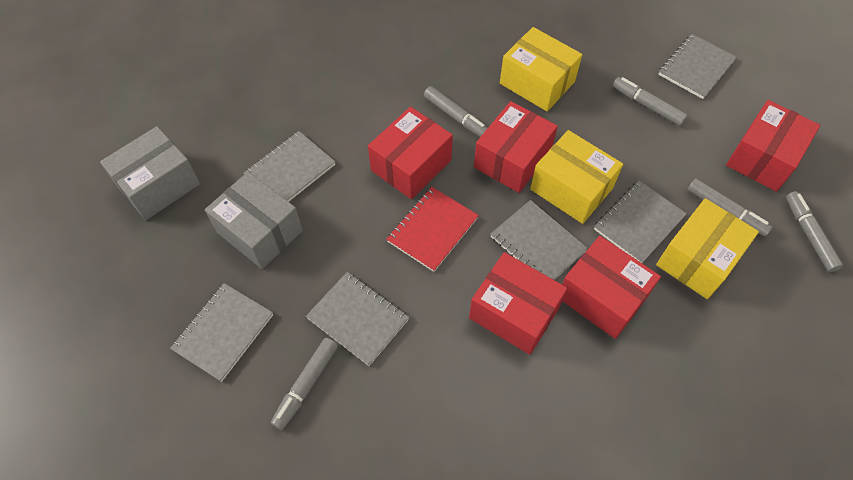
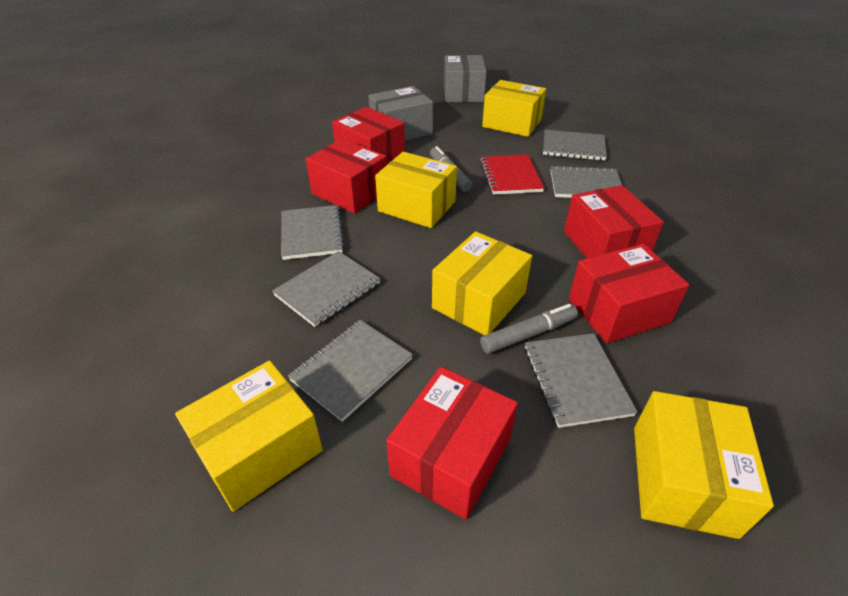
grey marker: [271,338,338,430] [424,86,488,137] [613,77,688,126] [687,178,773,236] [786,191,843,272] = 5 -> [430,146,472,192] [480,304,578,354] = 2
yellow box: [500,27,582,112] [530,130,623,224] [656,198,759,299] = 3 -> [175,361,323,512] [375,152,457,228] [432,231,532,335] [482,80,546,137] [634,391,774,539] = 5

